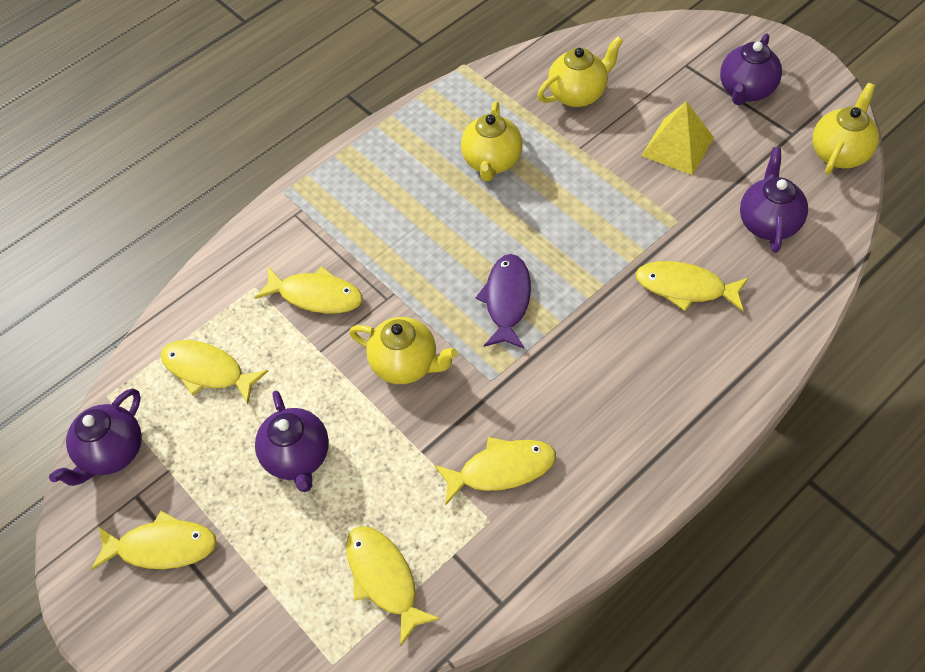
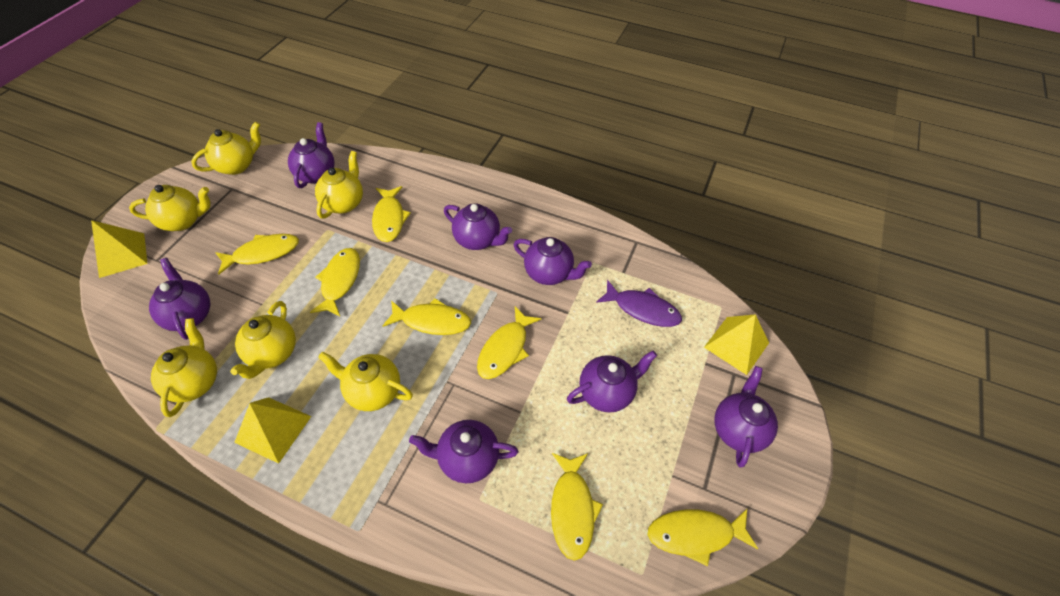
purple teapot: [49,388,142,486] [255,391,329,492] [720,33,782,105] [740,147,808,253] = 4 -> [149,258,210,340] [288,122,334,188] [409,420,519,483] [444,203,512,250] [513,237,592,285] [567,351,657,412] [715,366,778,468] = 7
yellow fish: [91,511,217,570] [161,340,268,404] [254,266,363,314] [346,526,441,646] [434,437,556,505] [636,261,748,311] = 6 -> [215,234,299,275] [310,248,360,316] [372,186,411,242] [383,298,471,335] [477,306,541,379] [551,453,603,561] [647,509,758,566] = 7
yellow pyramid: [641,101,714,175] = 1 -> [91,220,147,278] [234,397,311,464] [704,314,769,375] = 3
yellow teapot: [349,317,457,384] [461,101,522,181] [537,36,623,107] [812,83,879,175] = 4 -> [129,185,211,231] [151,318,217,417] [191,122,261,175] [230,301,296,379] [315,151,363,219] [318,352,413,411] = 6

